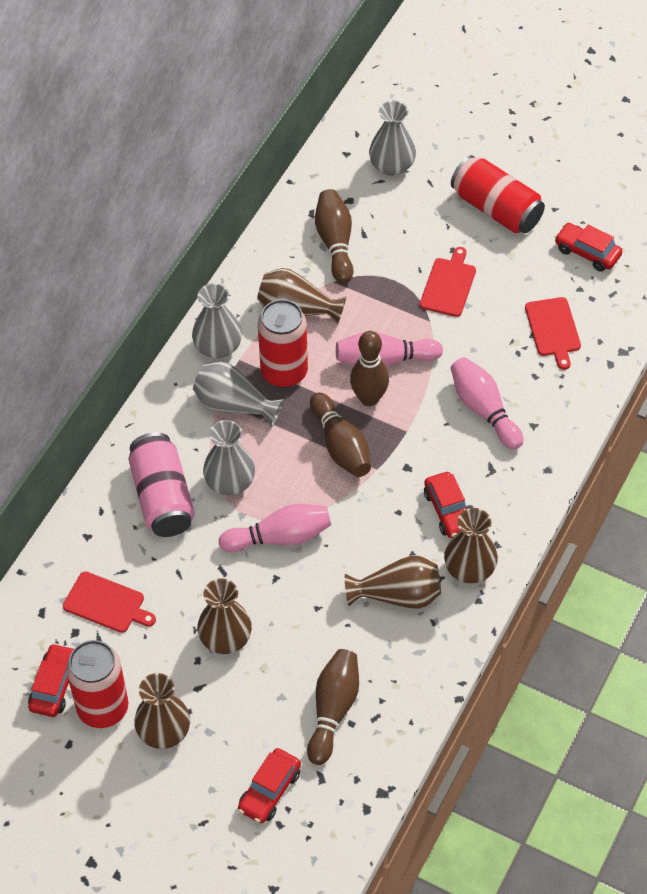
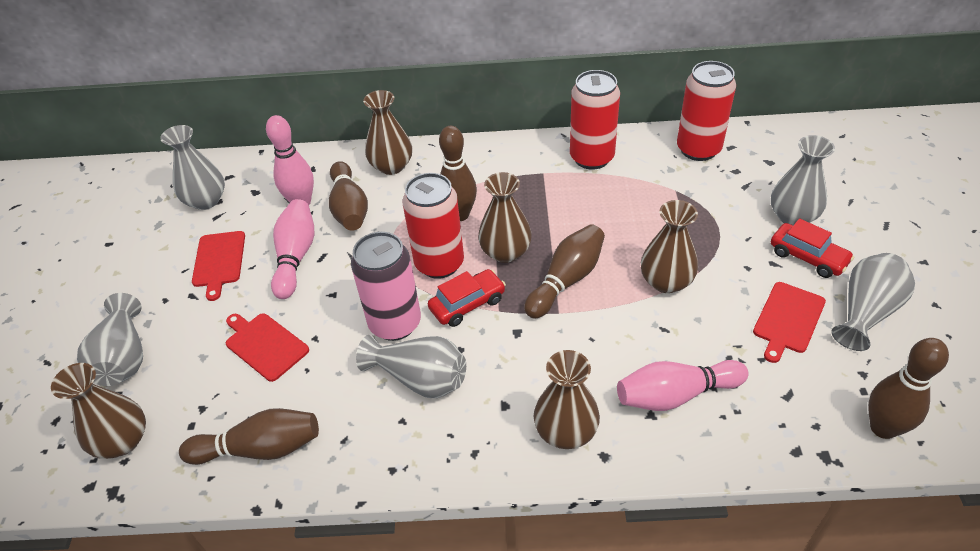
brown bowling pin: [307,649,359,765] [310,392,371,477] [315,189,353,284] [350,331,389,406] = 4 -> [179,408,319,465] [329,161,368,231] [439,126,477,221] [524,224,605,319] [868,338,949,439] = 5
grey vase: [192,283,242,358] [193,361,284,427] [203,420,255,495] [369,101,416,176] = 4 -> [77,293,143,386] [160,125,225,210] [356,335,466,398] [771,135,835,225] [831,253,915,351] = 5
red car: [28,643,74,717] [238,748,301,823] [424,472,467,538] [555,223,622,271] = 4 -> [428,269,506,327] [771,218,854,278] = 2

